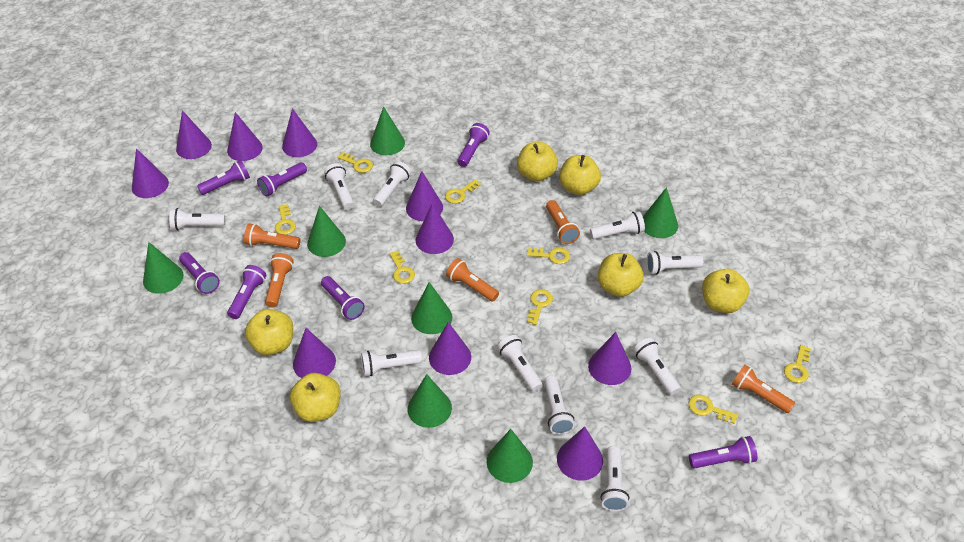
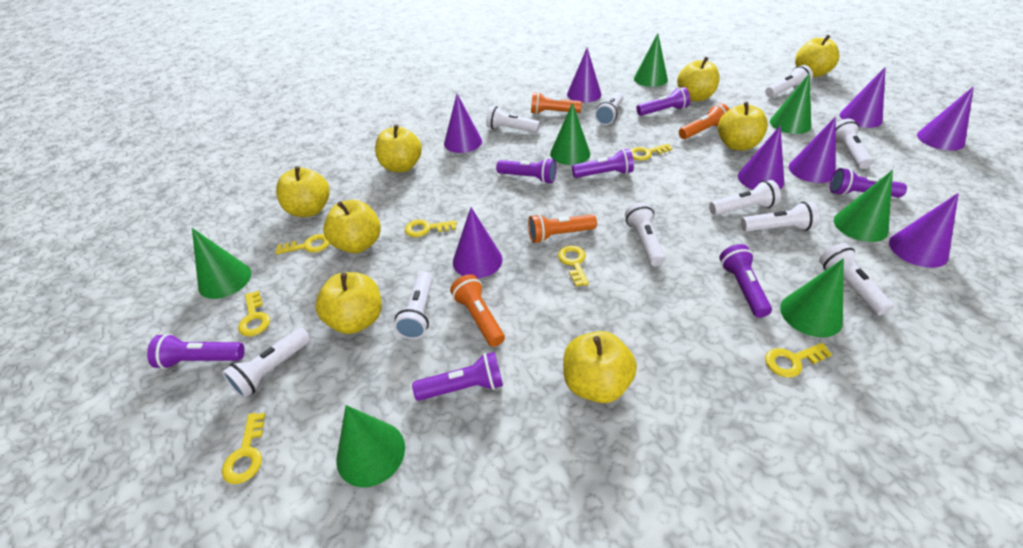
orange flashlight: [244,223,300,249] [265,253,294,308] [446,258,499,301] [546,200,580,244] [732,365,795,413] = 5 -> [450,274,505,347] [528,214,597,243] [531,92,582,114] [679,103,730,139] = 4
purple cone: [132,148,169,198] [176,110,212,159] [227,112,263,161] [282,108,317,157] [293,328,336,378] [406,171,443,221] [416,203,454,254] [429,322,471,375] [557,426,603,481] [588,332,631,385] = 10 -> [444,94,482,153] [453,207,503,278] [567,48,602,103] [738,126,784,190] [789,117,836,183] [840,67,886,128] [889,193,959,268] [917,86,974,151] = 8
yellow apple: [245,309,293,355] [290,373,341,422] [517,142,558,182] [559,155,601,195] [598,253,644,297] [702,268,749,313] = 6 -> [276,166,330,217] [315,272,382,334] [323,200,381,253] [375,124,422,172] [563,331,637,403] [677,57,720,101] [718,102,768,151] [795,35,839,77] = 8
yellow key: [275,204,296,235] [337,152,373,173] [389,251,415,284] [445,179,481,204] [527,248,570,264] [527,289,553,325] [688,395,738,424] [784,345,811,383] = 8 -> [222,413,265,484] [238,291,270,336] [275,234,330,254] [405,219,457,237] [558,245,589,286] [631,143,673,161] [765,343,832,378] = 7

